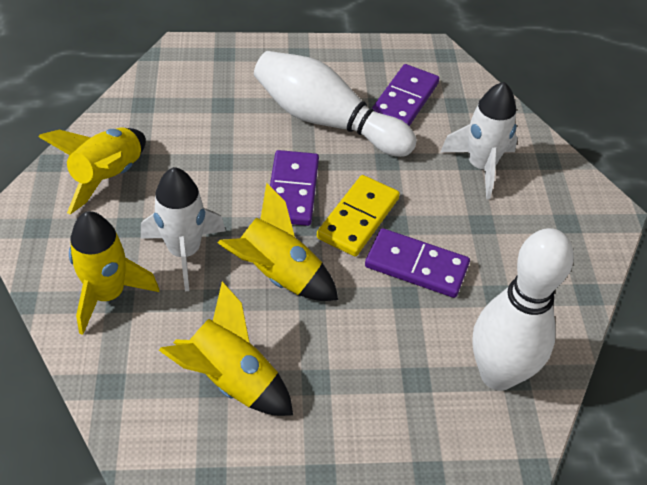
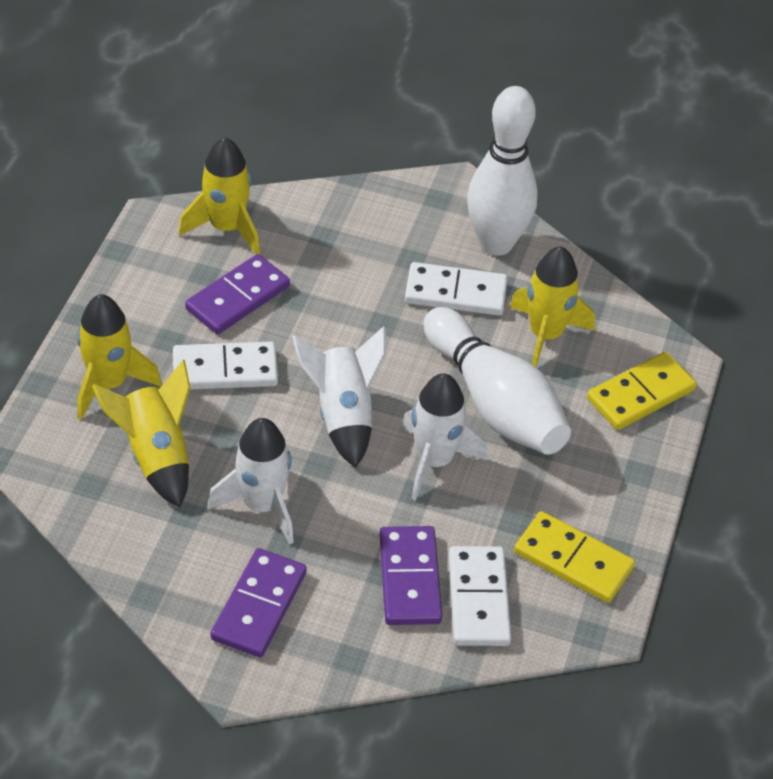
white domino: none = 0 -> [173,341,278,390] [405,262,508,316] [449,546,511,646] = 3
white rocket: [141,167,226,291] [440,82,518,199] = 2 -> [208,418,294,545] [292,326,386,468] [401,373,488,501] = 3
yellow domino: [317,175,400,256] = 1 -> [514,511,635,603] [587,352,697,430] = 2

